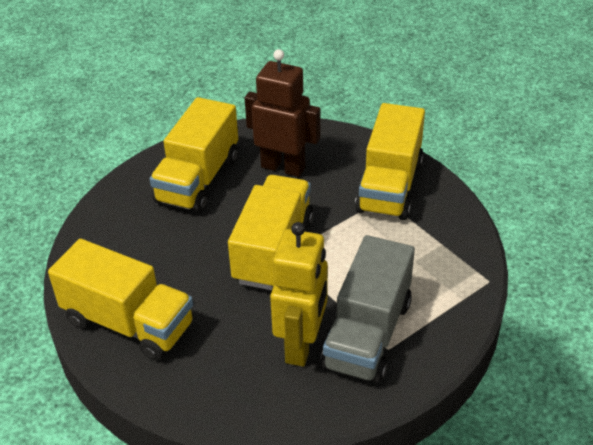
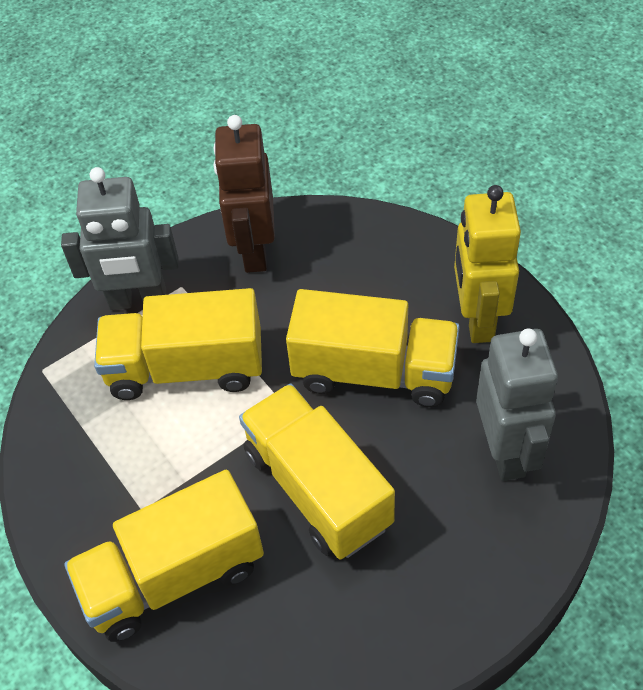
grey robot: none = 0 -> [61,167,178,310] [476,329,558,481] = 2
grey truck: [321,235,415,384] = 1 -> none = 0

